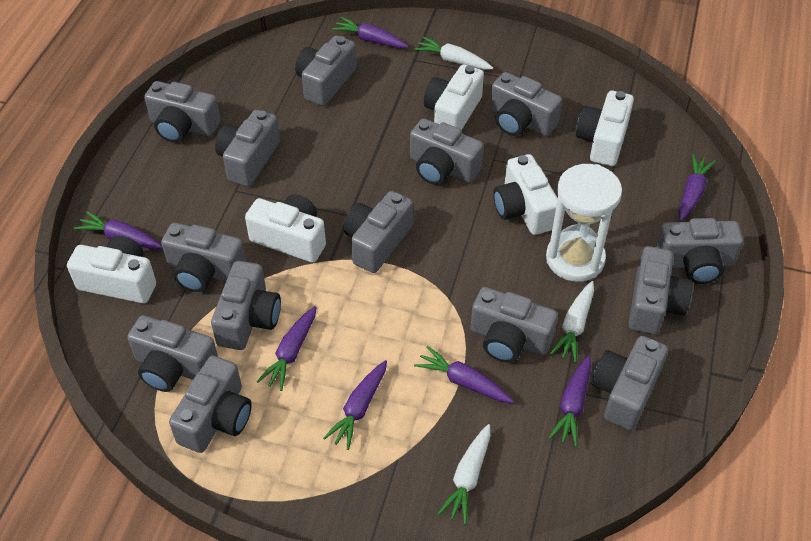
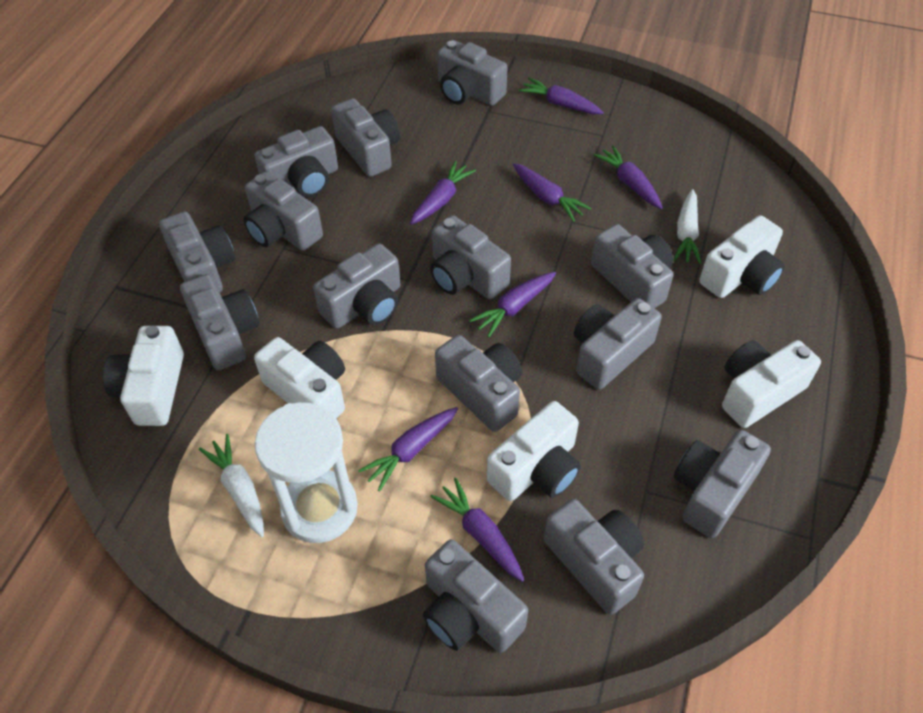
white carrot: [414,37,493,70] [437,424,491,524] [550,281,594,363] = 3 -> [199,434,264,537] [674,189,702,264] = 2

